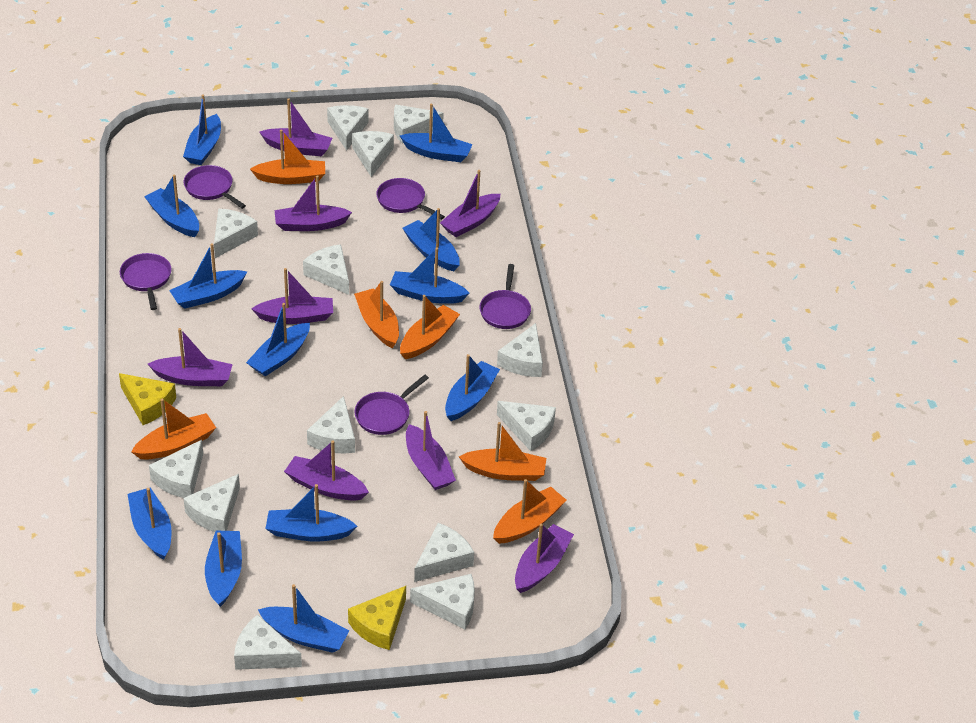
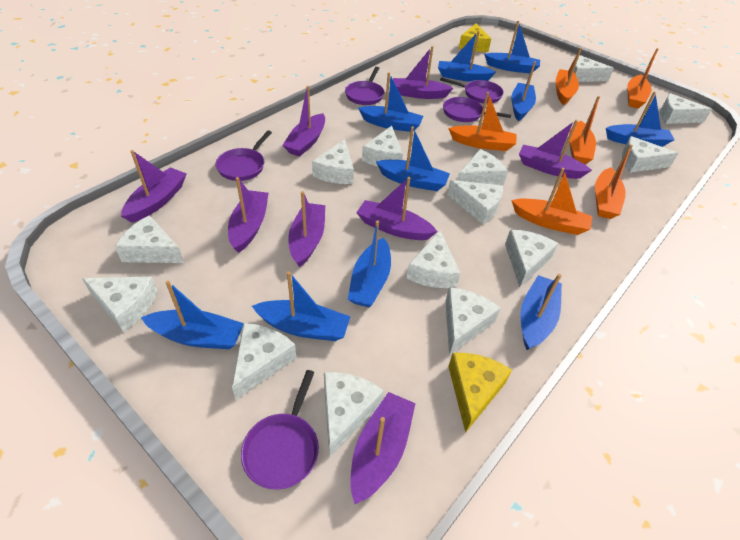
blue boat: [127,488,172,560] [144,175,199,237] [169,243,247,309] [183,94,221,165] [205,531,242,607] [246,303,310,376] [258,584,349,653] [265,484,357,541] [390,247,470,304] [400,104,473,162] [402,208,460,271] [445,354,500,421] = 12 -> [141,281,243,349] [252,272,350,341] [348,220,391,307] [358,72,423,132] [376,126,450,191] [438,31,496,82] [484,21,540,74] [511,61,536,121] [521,274,562,350] [606,92,675,147] = 10
white cheese: [149,440,203,498] [183,474,240,532] [214,209,258,258] [234,614,302,670] [303,244,349,295] [307,396,355,453] [327,105,368,151] [352,131,394,177] [394,105,444,144] [410,574,475,629] [414,523,474,582] [497,323,543,377] [497,401,556,451] = 13 -> [82,276,158,332] [115,215,184,263] [232,323,296,400] [312,139,354,184] [324,372,384,457] [362,126,403,166] [406,230,460,288] [445,287,501,355] [447,180,503,224] [457,149,508,185] [505,230,558,287] [574,55,614,82] [622,136,678,173] [660,93,712,124] = 14

